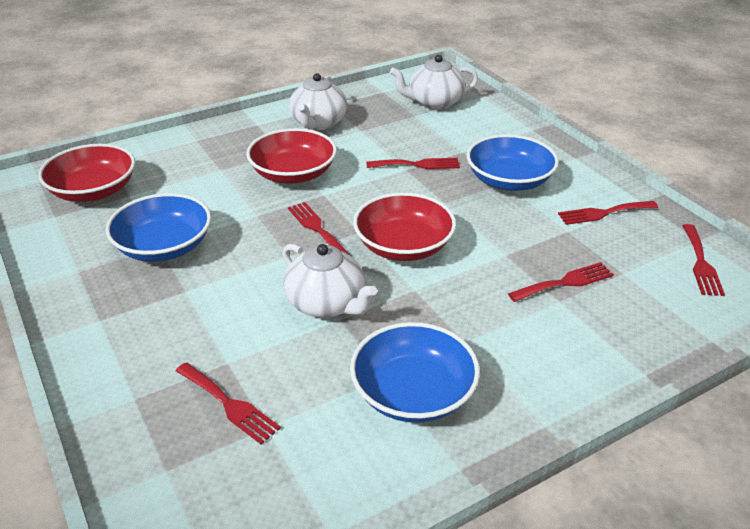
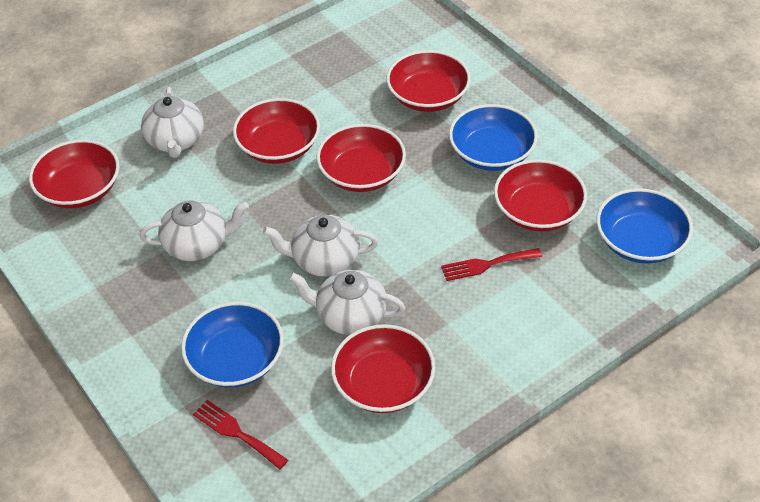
red bowl: [38,144,135,202] [246,128,337,184] [353,193,456,261] = 3 -> [29,139,119,208] [233,98,320,164] [317,124,406,192] [331,324,435,413] [386,50,471,112] [494,159,587,231] = 6
red fork: [176,362,281,444] [288,202,350,255] [366,158,460,169] [508,262,614,302] [558,201,658,225] [683,224,725,296] = 6 -> [193,400,288,469] [441,248,542,281] = 2
white teapot: [282,244,377,318] [289,73,347,130] [390,55,478,110] = 3 -> [140,201,249,261] [141,87,204,158] [263,215,378,277] [289,270,405,335] = 4

